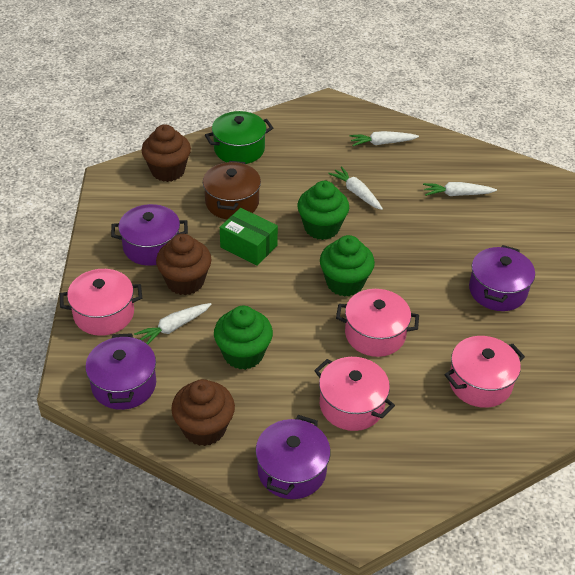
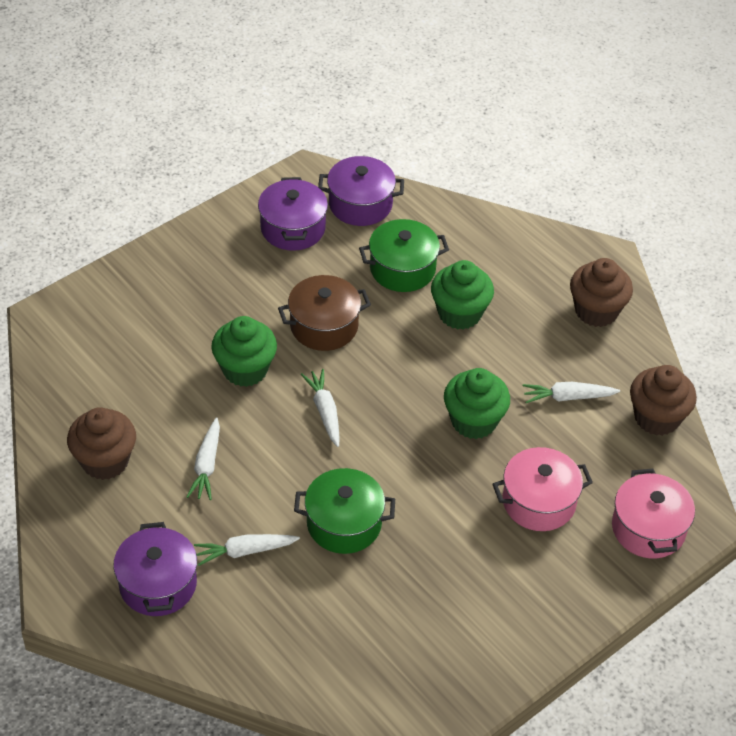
green box: [220,208,278,266] = 1 -> none = 0
green pot: [205,111,273,164] = 1 -> [294,468,395,554] [359,219,449,292] = 2
pink pot: [60,269,142,336] [314,357,395,431] [336,289,419,357] [444,336,525,408] = 4 -> [492,447,593,531] [612,469,695,558] = 2
purple pot: [85,333,156,410] [111,204,188,266] [255,415,331,499] [469,245,535,311] = 4 -> [113,522,197,616] [258,177,328,251] [318,156,404,226] = 3

